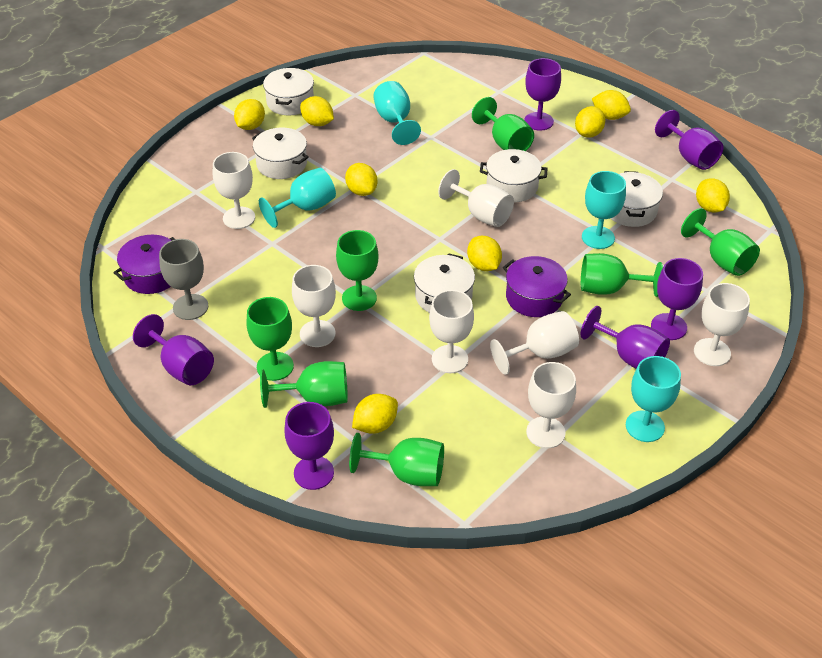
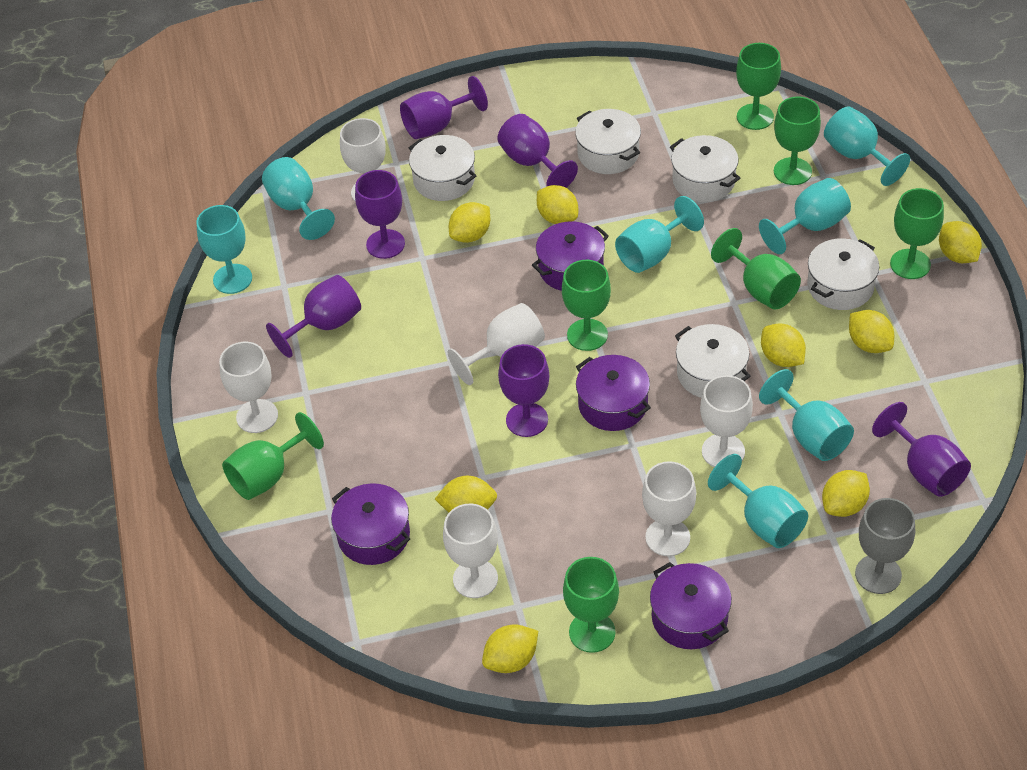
purple pot: [114,235,175,294] [503,256,571,317] = 2 -> [331,483,410,565] [532,222,609,291] [576,355,651,431] [650,562,732,649] = 4
turquoise goblet: [259,168,336,228] [373,81,421,145] [582,171,626,249] [626,356,681,442] = 4 -> [196,205,252,294] [262,157,335,240] [615,196,704,273] [708,454,808,548] [759,178,851,254] [759,369,854,461] [824,106,910,186] = 7
white goblet: [213,152,255,229] [292,265,336,347] [429,290,474,373] [438,169,514,227] [490,311,579,375] [526,362,576,448] [694,283,750,366] = 7 -> [219,342,278,433] [340,118,386,202] [443,504,498,598] [448,303,545,385] [642,461,696,556] [700,375,753,467] = 6

